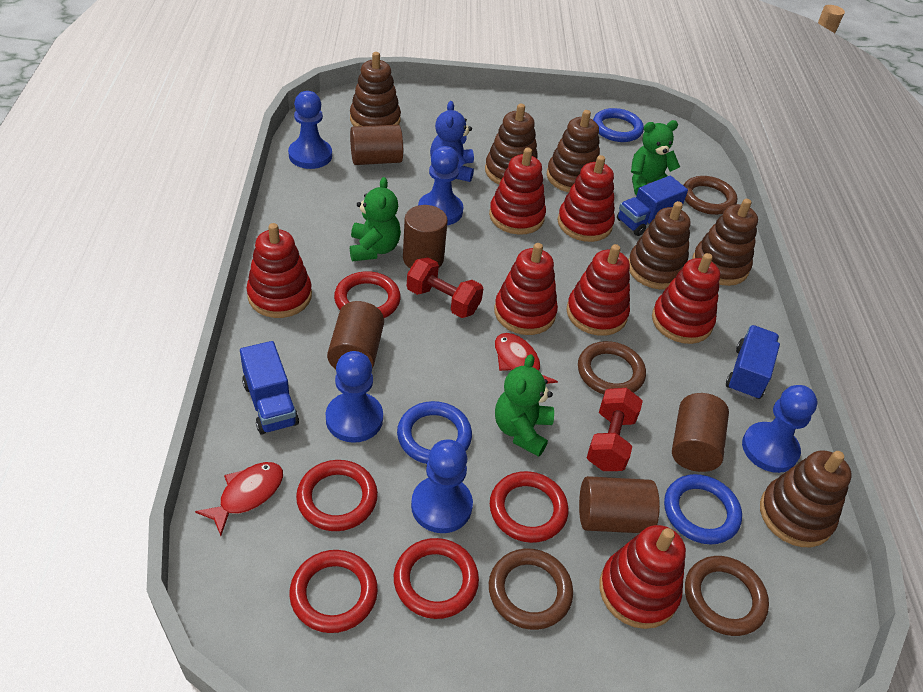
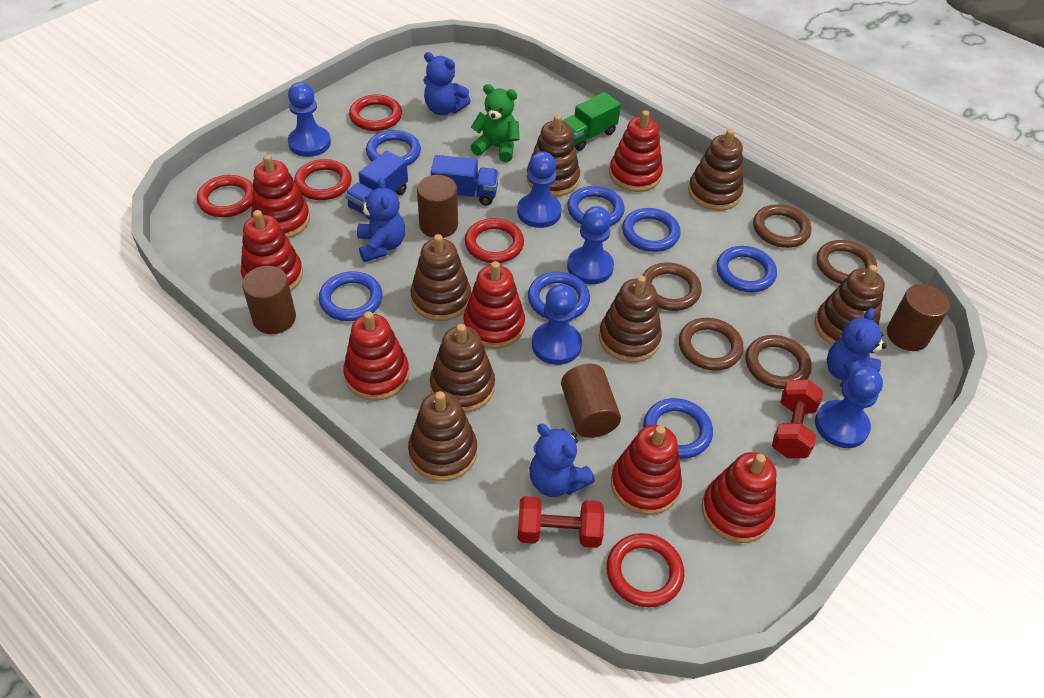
blue ring: [397,401,472,464] [593,108,644,142] [664,474,742,545] = 3 -> [319,271,383,321] [366,130,421,166] [528,272,590,319] [567,186,625,226] [622,208,681,252] [643,398,713,459] [716,246,777,292] = 7
blue teddy bear: [430,101,474,182] = 1 -> [357,178,405,262] [423,52,471,115] [529,424,595,497] [827,308,887,387] = 4
blue truck: [240,341,299,435] [617,176,688,236] [726,325,780,400] = 3 -> [345,151,408,215] [431,155,499,206] = 2
brown cylinder: [327,301,384,369] [350,125,403,165] [403,205,448,269] [579,476,660,533] [672,393,729,472] = 5 -> [242,266,296,334] [417,175,458,238] [561,364,621,438] [887,284,950,351] = 4
brown ring: [489,549,573,630] [578,341,646,394] [683,176,737,215] [685,556,769,636] = 4 -> [642,263,702,311] [679,318,744,371] [746,335,812,389] [753,204,811,248] [816,240,877,284] = 5
brown stacking toy: [350,52,401,127] [485,104,538,184] [547,110,600,192] [628,201,691,289] [692,199,758,286] [760,450,852,547] = 6 -> [408,391,477,481] [411,234,471,321] [430,324,495,413] [527,114,580,197] [599,275,662,362] [688,129,743,211] [814,265,885,345] = 7
green teddy bear: [350,177,401,261] [495,354,554,457] [631,120,680,196] = 3 -> [471,84,520,162] = 1
green truck: none = 0 -> [562,92,621,151] = 1
red fish: [195,462,283,536] [495,333,558,384] = 2 -> none = 0

